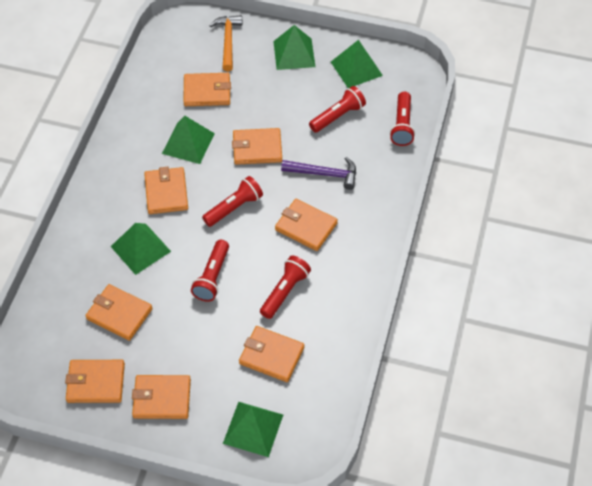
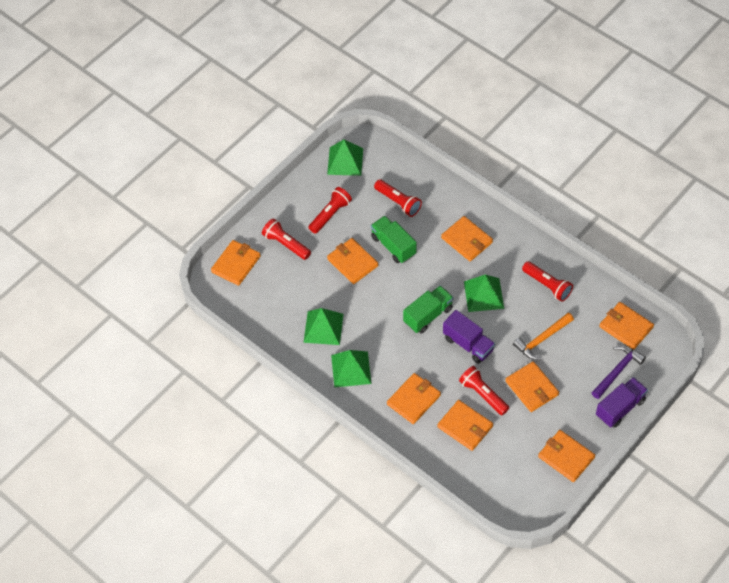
green pyramid: [111,223,171,275] [162,116,215,164] [223,402,283,457] [273,25,315,70] [331,40,383,88] = 5 -> [303,308,343,345] [327,139,363,176] [331,350,371,388] [464,274,504,312] = 4
green truck: none = 0 -> [371,216,417,263] [403,286,454,334] = 2
purple truck: none = 0 -> [443,310,495,364] [596,377,648,428] = 2

